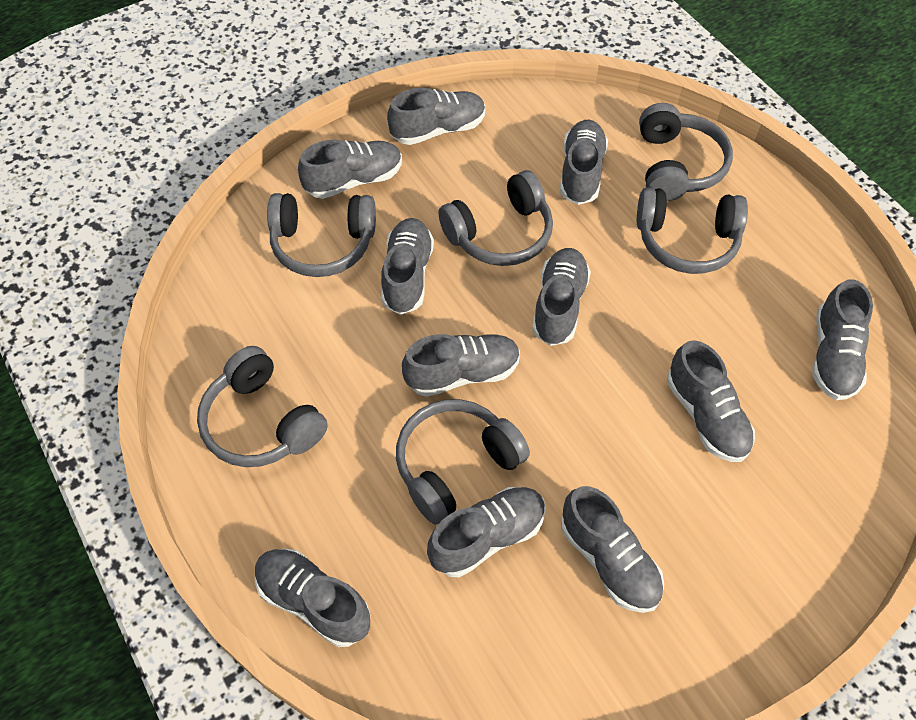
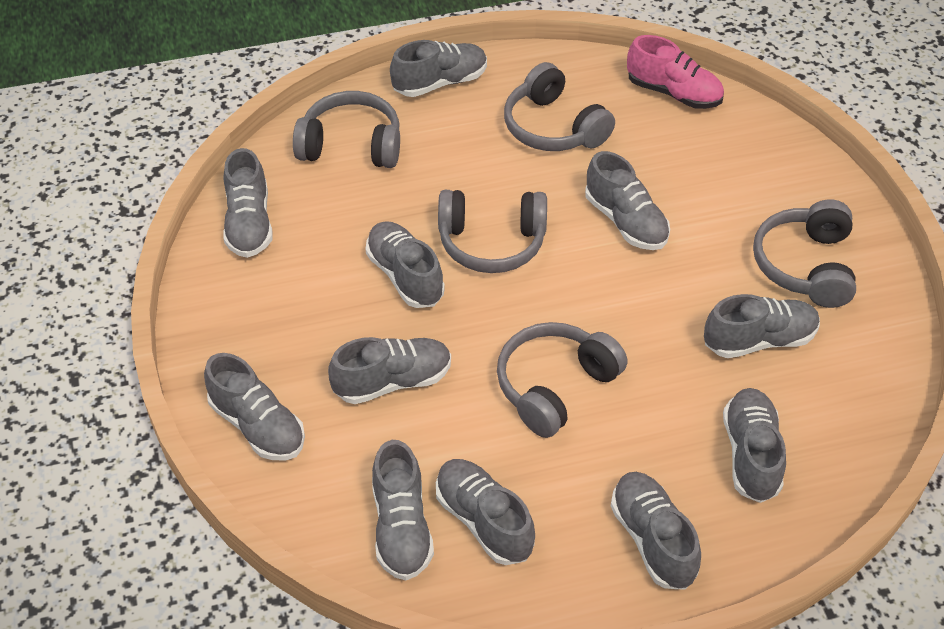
grey headphones: [197,346,328,467] [267,193,376,277] [396,399,530,525] [438,170,553,266] [637,187,748,274] [639,103,733,201] = 6 -> [293,91,400,168] [438,190,547,273] [497,322,627,438] [504,62,615,151] [753,199,856,308] = 5
pink shoe: none = 0 -> [627,35,724,109] = 1

